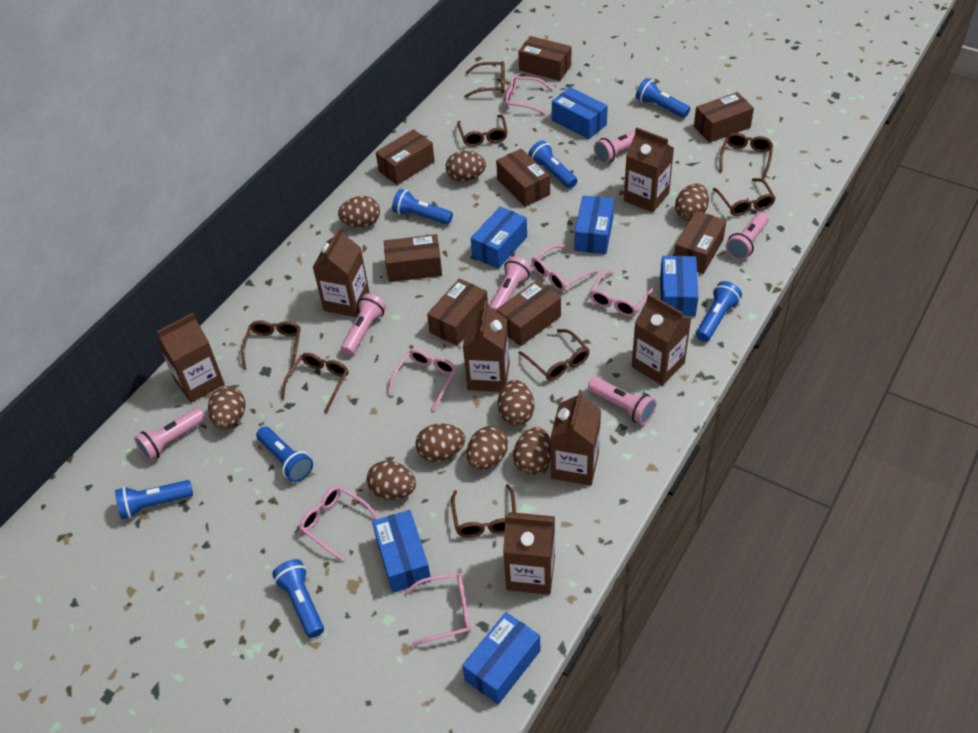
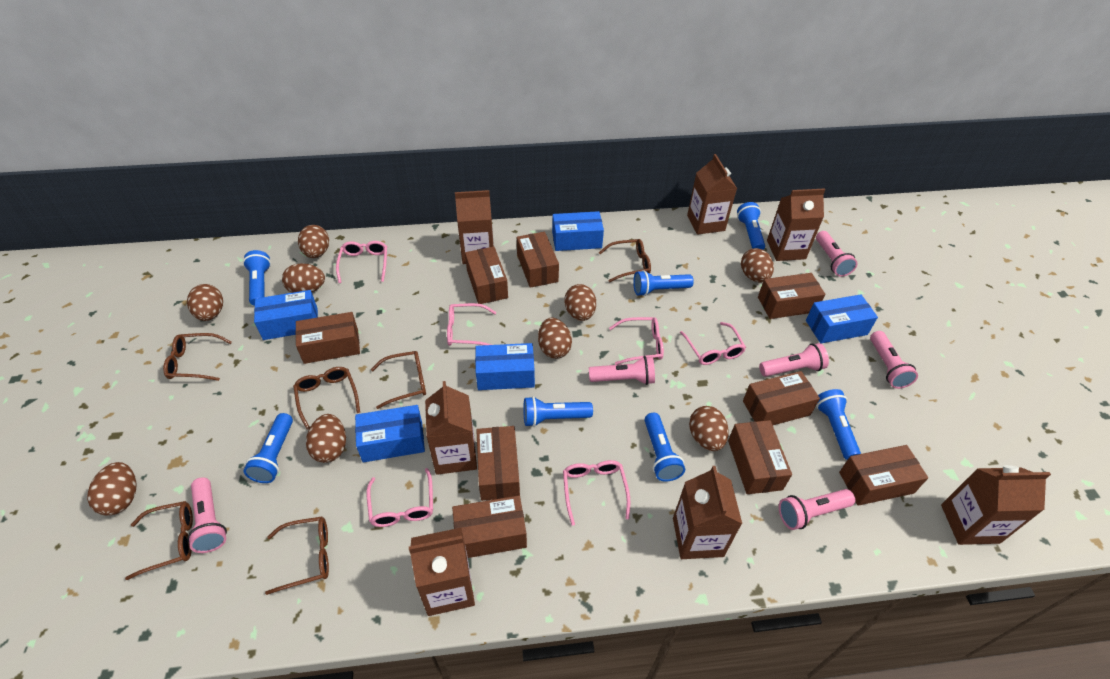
blue box: [372,510,431,593] [462,612,541,705] [471,206,527,269] [552,87,608,139] [574,195,614,254] [660,256,698,316] = 6 -> [254,290,318,340] [355,405,425,462] [475,343,535,390] [552,211,604,251] [806,294,878,343] = 5
brown box: [376,129,435,185] [384,234,442,282] [427,278,488,346] [496,149,550,207] [496,280,561,346] [518,36,571,81] [674,211,727,274] [694,92,754,143] = 8 -> [295,312,360,364] [452,495,527,558] [465,247,508,304] [476,426,520,501] [517,232,559,288] [728,420,792,494] [743,371,820,425] [758,273,825,319] [839,445,928,506] = 9
brown glasses: [241,321,301,370] [281,353,349,414] [451,484,516,537] [457,115,508,147] [464,61,505,98] [519,329,589,381] [713,178,776,216] [719,133,773,179] = 8 -> [125,501,193,580] [163,333,232,381] [265,517,329,595] [293,367,360,430] [371,351,426,409] [599,239,651,282] = 6

